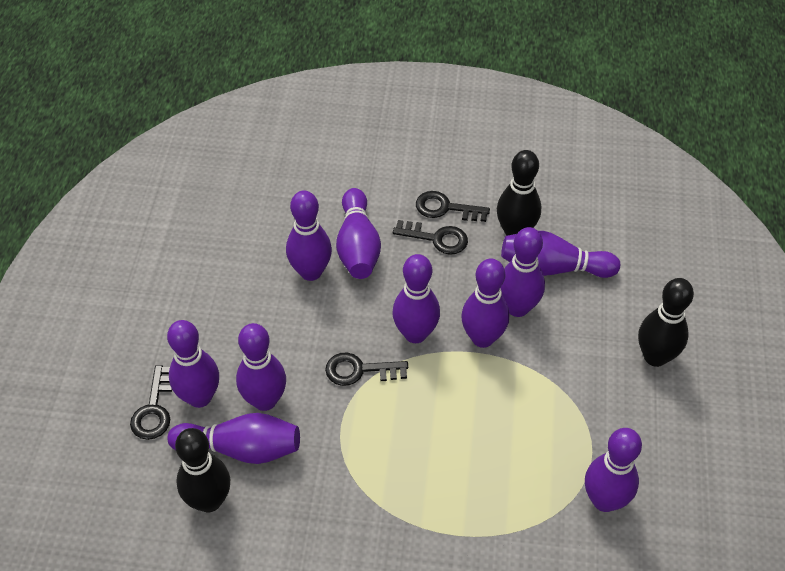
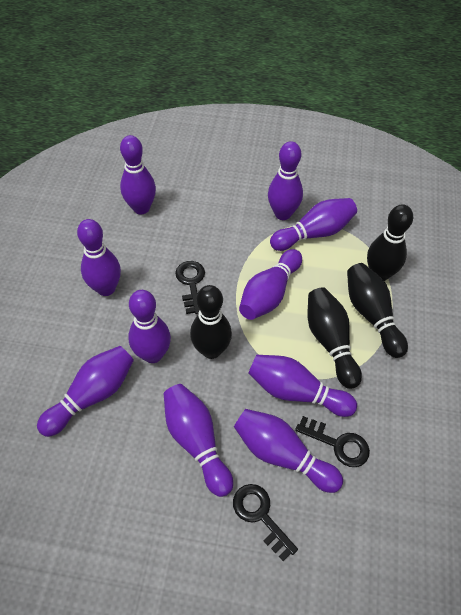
black bowling pin: [175,428,230,512] [497,150,541,236] [638,278,694,367] = 3 -> [190,285,232,359] [308,287,362,389] [347,263,408,358] [367,204,413,281] = 4
black key: [130,365,172,440] [325,352,408,386] [393,220,468,255] [416,191,490,222] = 4 -> [175,261,205,314] [233,484,298,561] [295,416,370,467] = 3

